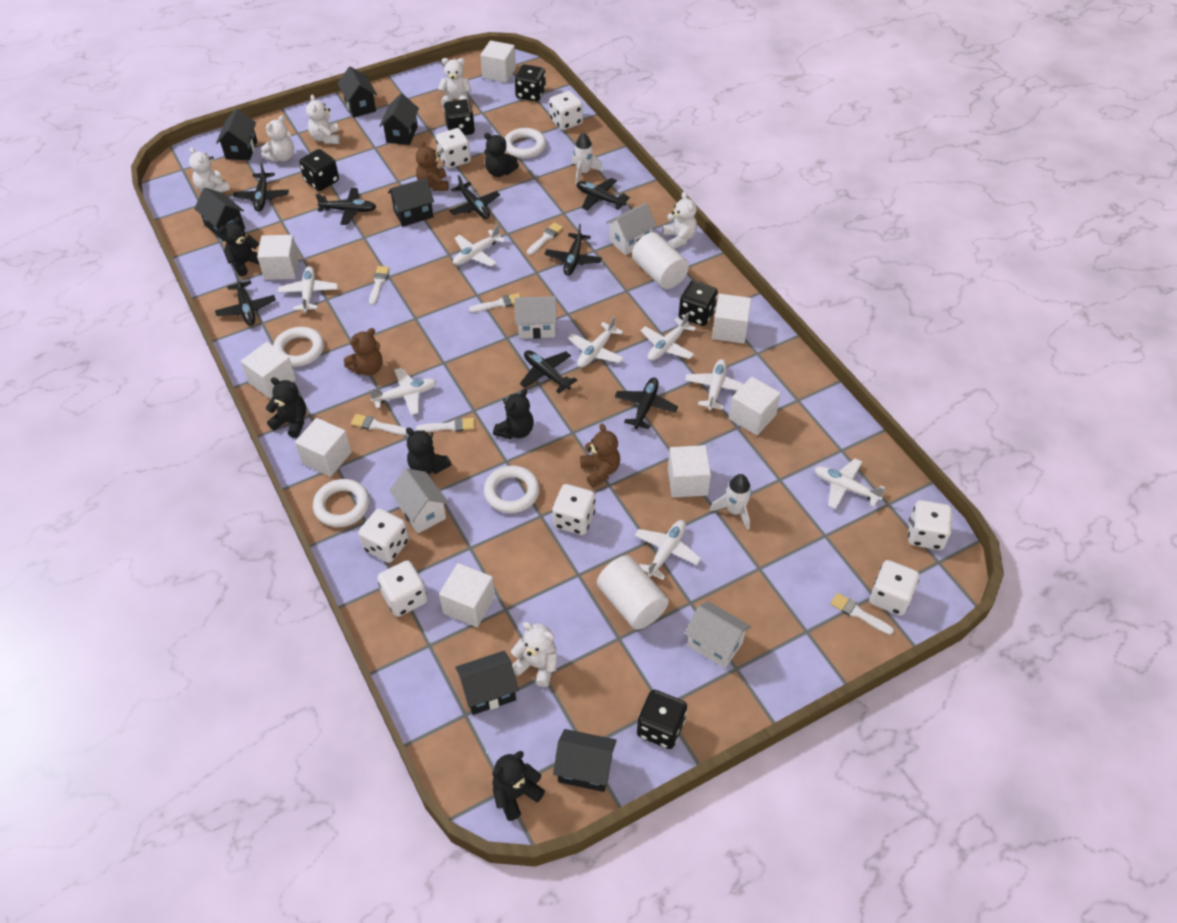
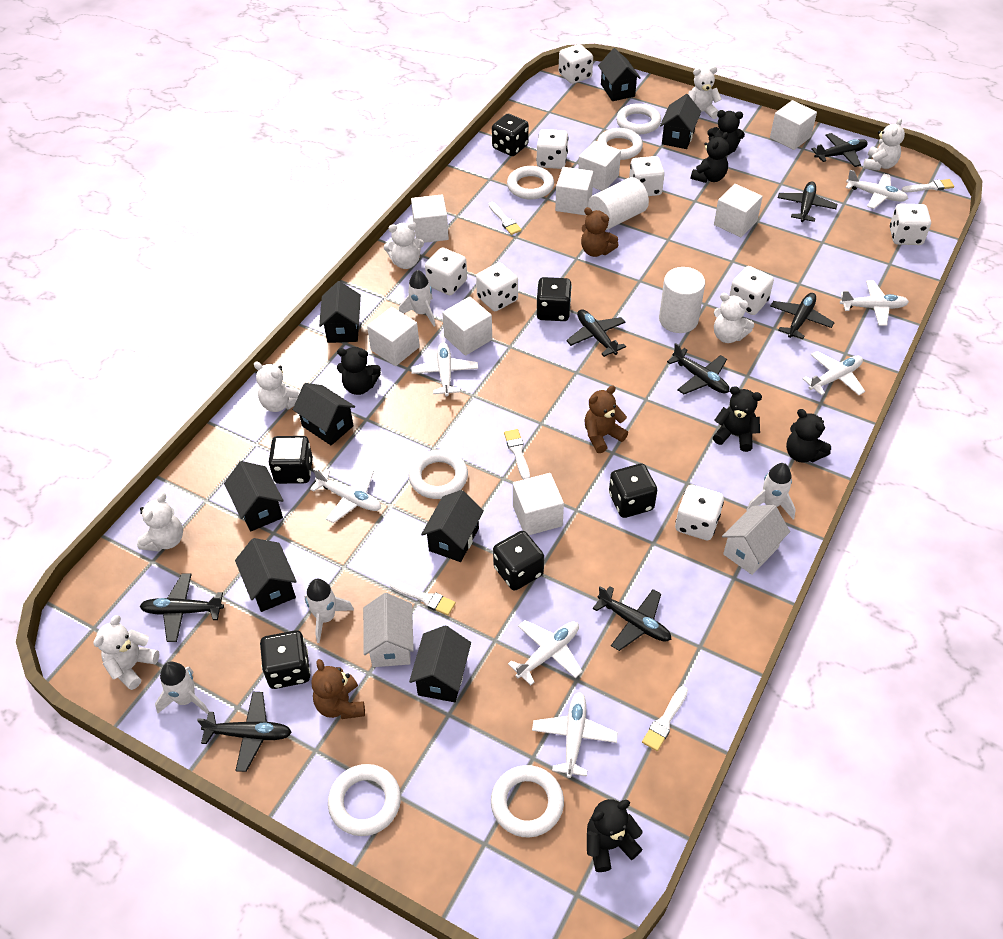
black dice: [299,149,339,191] [444,99,475,135] [515,64,546,101] [637,690,687,749] [679,281,718,326] = 5 -> [260,630,310,689] [268,436,313,484] [492,114,529,156] [493,531,544,591] [536,277,572,321] [609,463,657,518] = 6
black house: [194,187,245,241] [216,109,257,160] [338,66,377,117] [380,93,419,145] [388,178,434,227] [455,651,519,715] [553,729,617,792] = 7 -> [224,461,284,531] [235,538,297,612] [293,383,355,445] [319,281,361,343] [409,625,471,702] [421,490,484,562] [598,48,641,101] [660,94,701,149] = 8
white brush: [351,414,407,435] [369,266,390,305] [416,418,475,432] [469,293,521,312] [527,223,563,255] [830,593,894,635] = 6 -> [390,580,456,615] [489,202,522,235] [504,429,530,480] [642,686,688,751] [902,179,954,192] = 5
white dice: [358,509,409,563] [377,560,427,617] [436,128,471,168] [549,91,583,130] [552,484,595,535] [869,560,920,615] [908,500,952,550] = 7 -> [425,248,467,295] [476,262,518,311] [536,129,568,169] [559,44,593,84] [629,156,665,196] [675,485,724,540] [729,266,774,315] [890,204,931,245] = 8
white house: [390,468,449,533] [514,296,557,339] [606,203,657,255] [685,601,751,668] = 4 -> [363,593,414,667] [722,505,790,575] = 2
white plane: [278,266,338,312] [368,368,437,415] [453,224,506,267] [568,316,624,368] [635,520,701,580] [641,312,696,361] [685,359,744,410] [814,458,885,509] = 8 -> [310,468,381,523] [411,343,478,396] [508,620,583,685] [532,692,618,778] [802,351,865,396] [840,281,909,326] [846,170,908,209] = 7
white ring: [273,327,324,367] [313,479,370,527] [484,466,540,513] [505,128,546,159] = 4 -> [328,764,401,836] [409,449,468,499] [491,765,564,838] [507,166,554,200] [597,128,643,160] [616,103,661,134] = 6
white rocket: [571,133,603,185] [710,474,752,530] = 2 -> [155,662,209,714] [304,579,354,643] [399,270,435,326] [746,463,796,519] = 4
white teddy bear: [189,147,230,193] [261,115,294,162] [306,94,340,144] [438,58,471,106] [511,622,557,687] [663,192,697,249] = 6 -> [93,615,159,690] [137,493,183,551] [254,362,300,412] [384,222,424,269] [688,66,721,119] [714,293,754,343] [863,118,905,171] = 7

